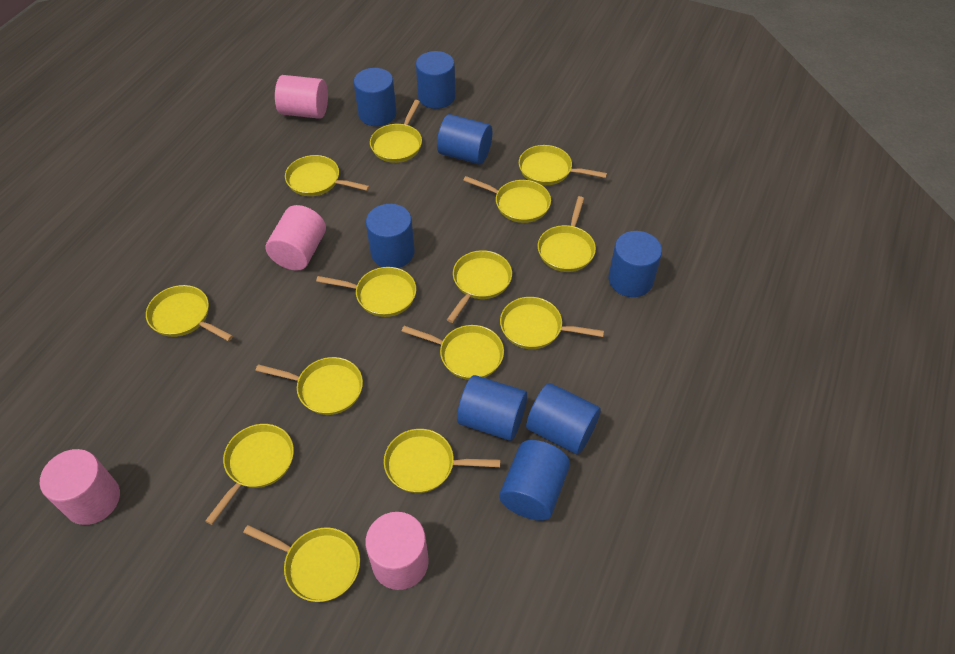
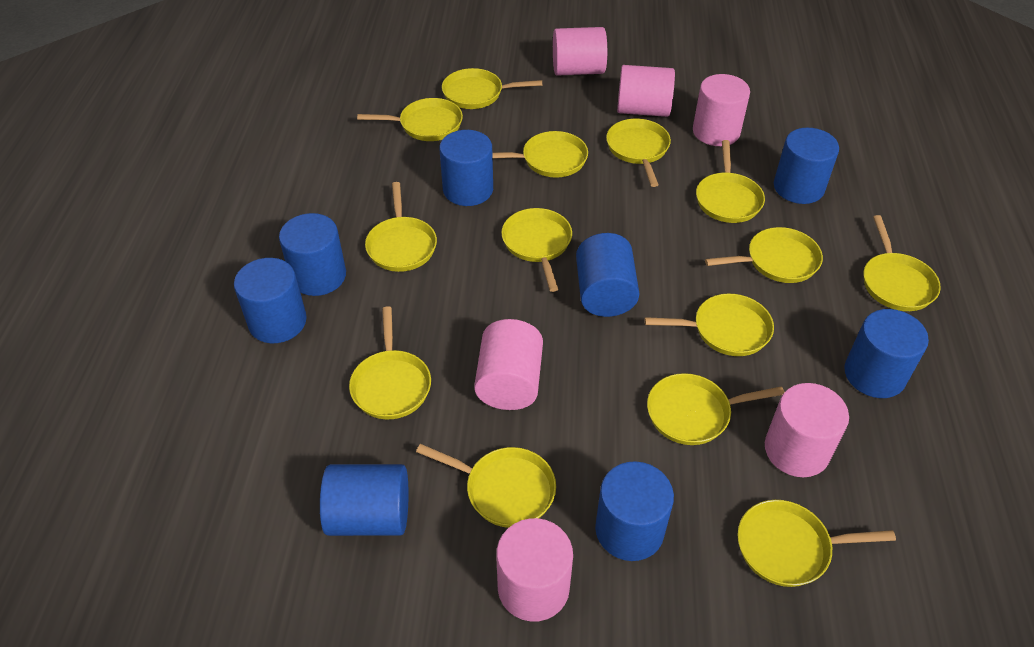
pink cylinder: [40,449,120,525] [266,205,326,271] [275,75,328,119] [365,512,429,590] = 4 -> [474,319,543,410] [496,518,573,622] [553,27,607,76] [617,65,675,117] [693,74,750,146] [765,383,849,477] = 6

